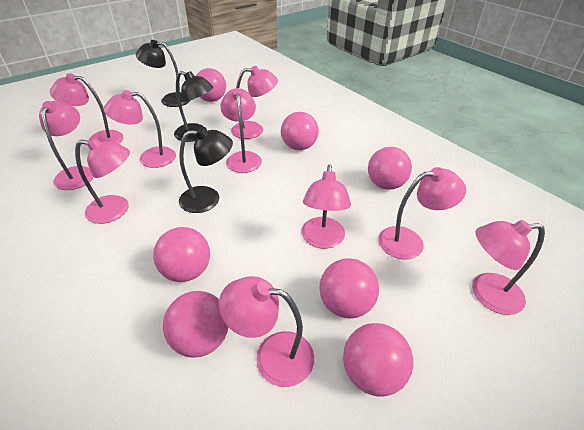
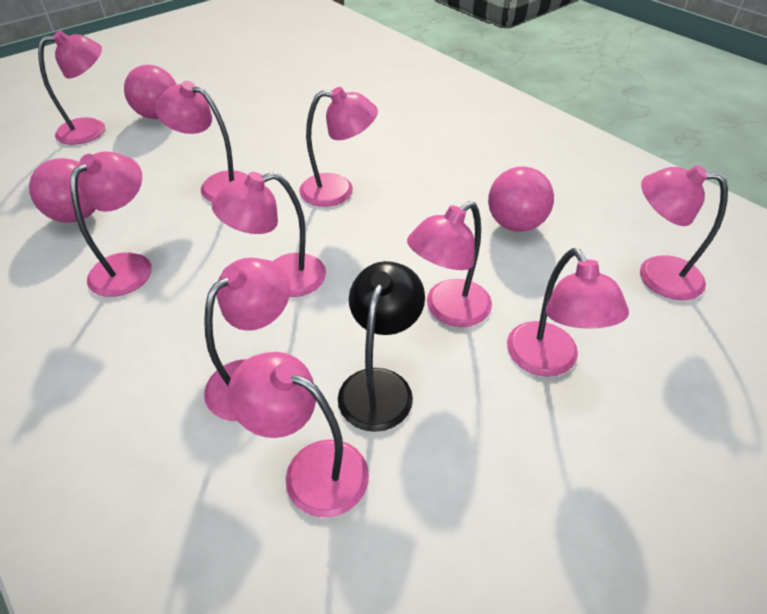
black lamp: [136,40,190,107] [174,71,213,142] [179,127,233,213] = 3 -> [338,261,425,432] = 1
pink ball: [153,227,210,282] [163,291,228,358] [196,68,226,102] [281,112,319,150] [319,258,379,318] [343,323,413,397] [368,147,412,190] = 7 -> [29,158,96,223] [124,65,177,119] [488,167,554,232] = 3

